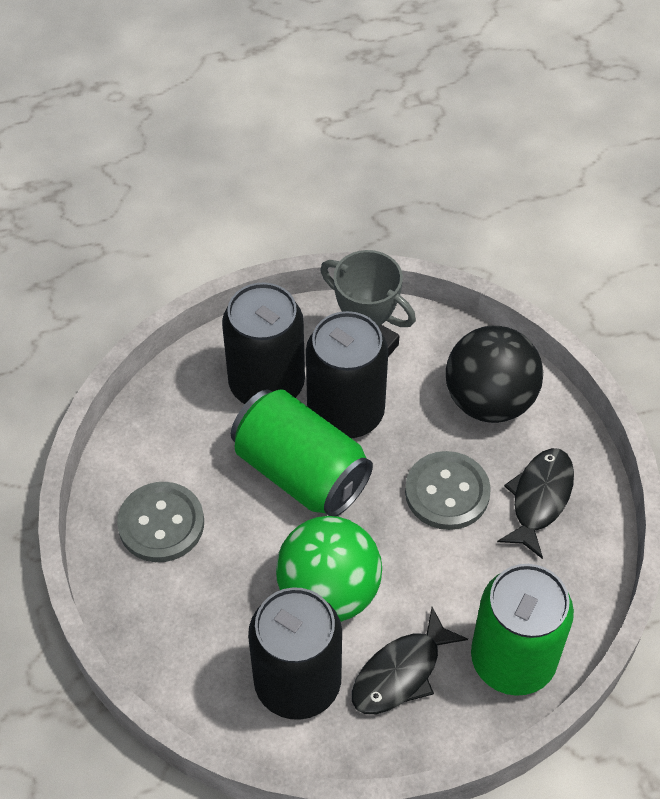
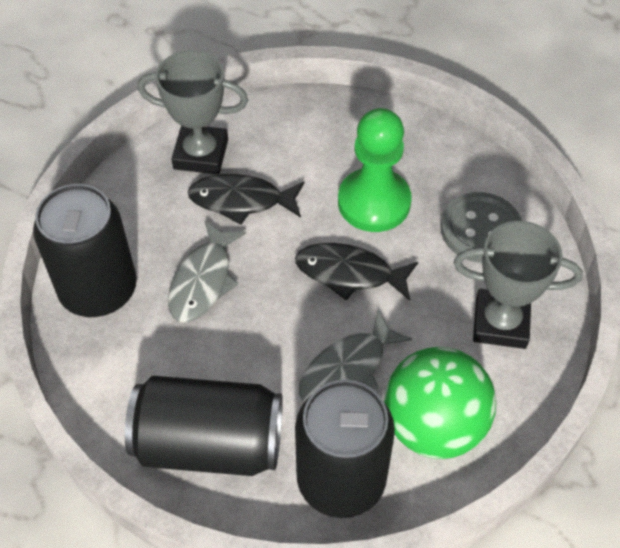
black ball: [446,326,543,423] = 1 -> none = 0
green can: [231,389,373,516] [471,564,574,696] = 2 -> none = 0
green pawn: none = 0 -> [338,108,412,232] = 1
grey button: [117,482,204,562] [405,451,491,530] = 2 -> [441,192,522,263] = 1
grey fish: none = 0 -> [168,221,246,322] [299,309,412,402] = 2
grey trophy: [320,250,416,357] = 1 -> [138,50,248,174] [454,221,583,349] = 2

